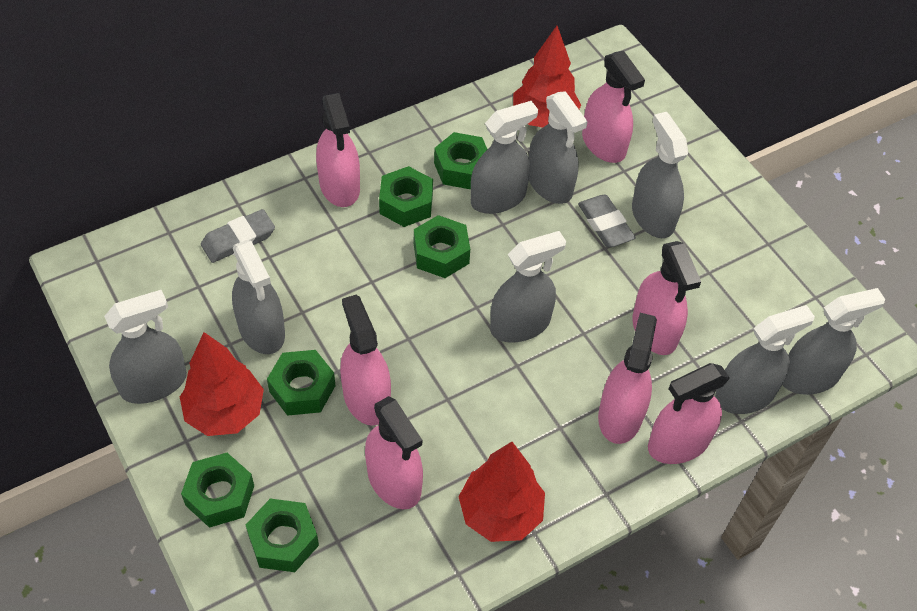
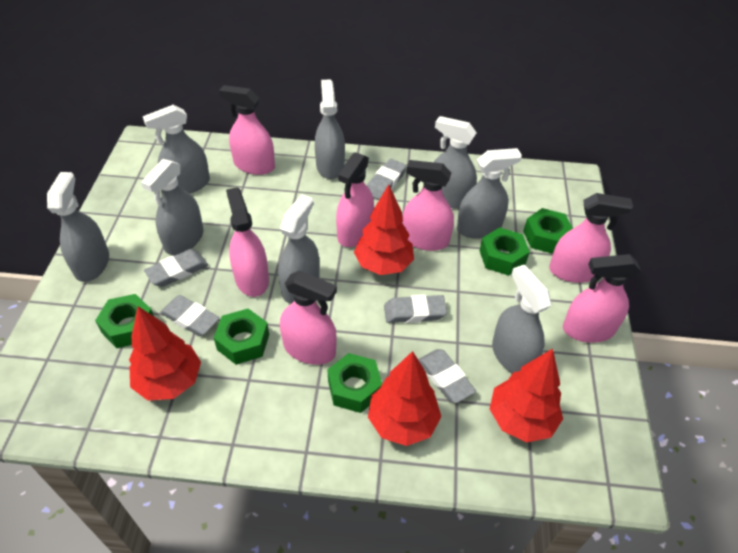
green nut: [181,453,254,528] [246,499,319,572] [267,350,335,416] [379,166,433,227] [414,215,470,278] [434,132,488,189] = 6 -> [95,294,154,348] [214,309,269,365] [327,353,382,413] [480,227,530,275] [523,208,573,254] = 5
grey eraser: [201,209,275,263] [578,195,636,247] = 2 -> [144,249,208,287] [160,295,220,336] [367,159,407,200] [384,295,447,323] [418,349,476,403] = 5
red tree: [180,332,264,436] [459,442,545,542] [513,26,581,128] = 3 -> [129,306,201,401] [354,185,414,275] [368,351,441,446] [490,348,563,442] = 4

